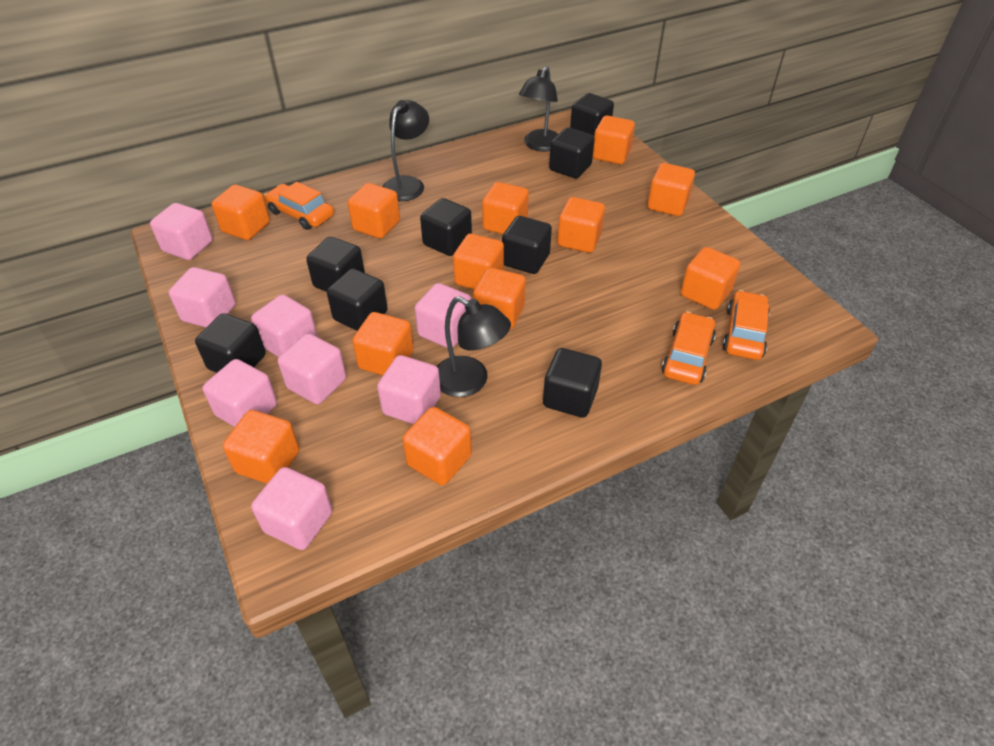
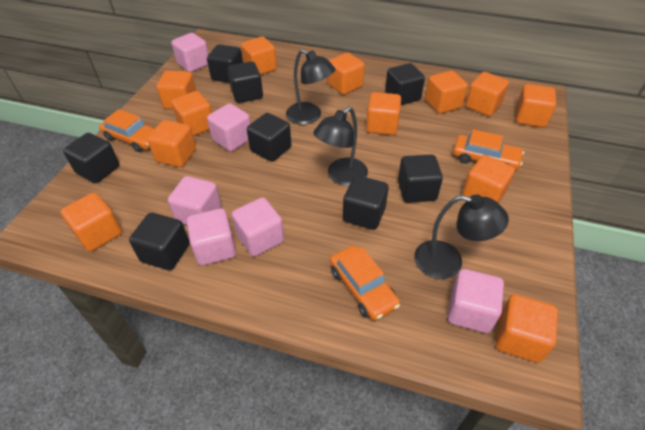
pink cube: [150,203,213,260] [169,267,236,327] [202,359,277,427] [251,294,318,357] [251,467,332,550] [278,333,346,404] [377,355,441,424] [414,283,472,348] = 8 -> [168,176,221,225] [171,33,209,72] [187,208,236,266] [207,103,251,151] [232,197,284,257] [447,269,504,333] = 6

